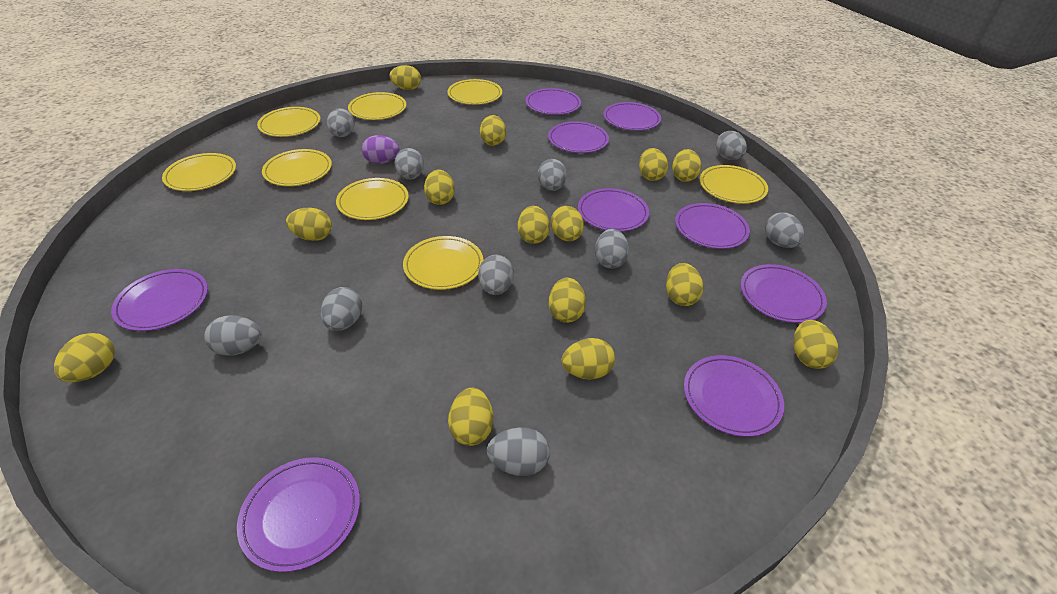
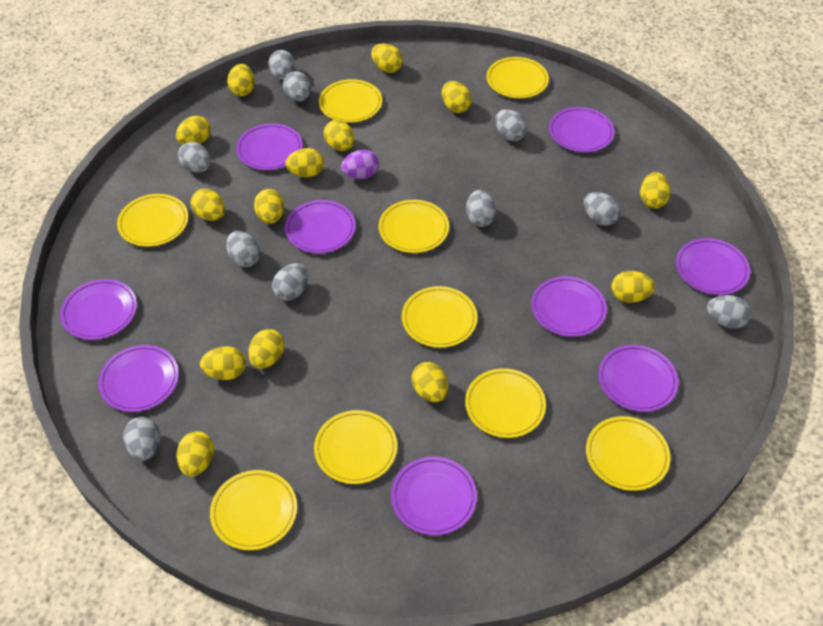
yellow plate: [162,153,236,191] [257,107,320,137] [262,149,332,186] [336,178,409,220] [348,92,406,120] [403,236,483,290] [447,79,502,105] [700,165,768,204] = 8 -> [117,194,188,247] [210,470,297,550] [314,410,397,484] [319,79,382,123] [379,200,449,253] [402,286,477,348] [465,368,546,438] [486,57,549,98] [586,416,670,491] = 9

